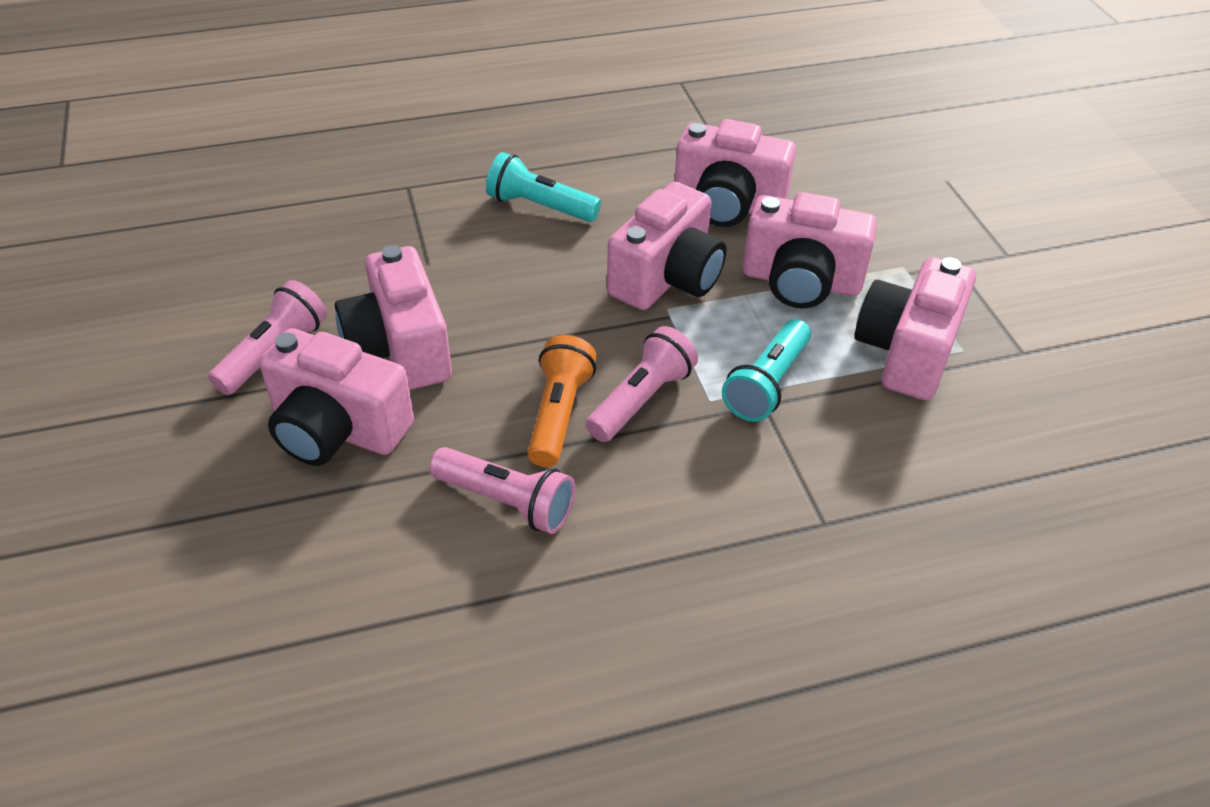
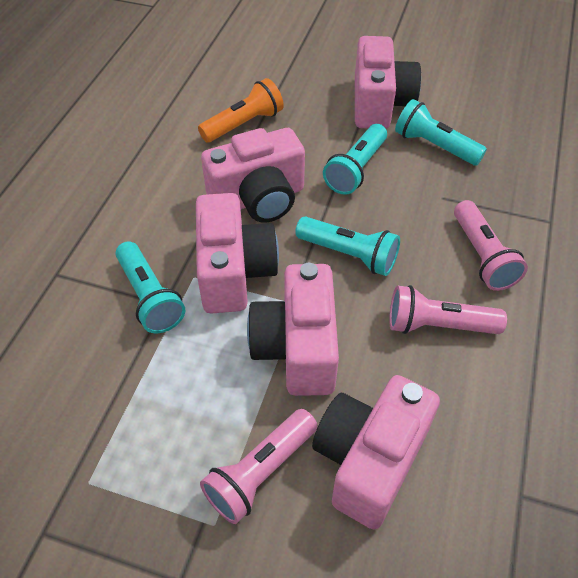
pink camera: [259,328,414,466] [335,245,452,390] [607,182,727,310] [674,119,796,227] [743,192,877,308] [855,257,976,400] = 6 -> [196,193,279,314] [201,128,305,223] [247,263,339,396] [312,375,440,529] [355,36,421,129] = 5
turquoise flashlight: [486,152,601,222] [722,319,811,422] = 2 -> [116,241,185,333] [295,217,400,276] [323,124,387,195] [395,99,487,166] = 4

